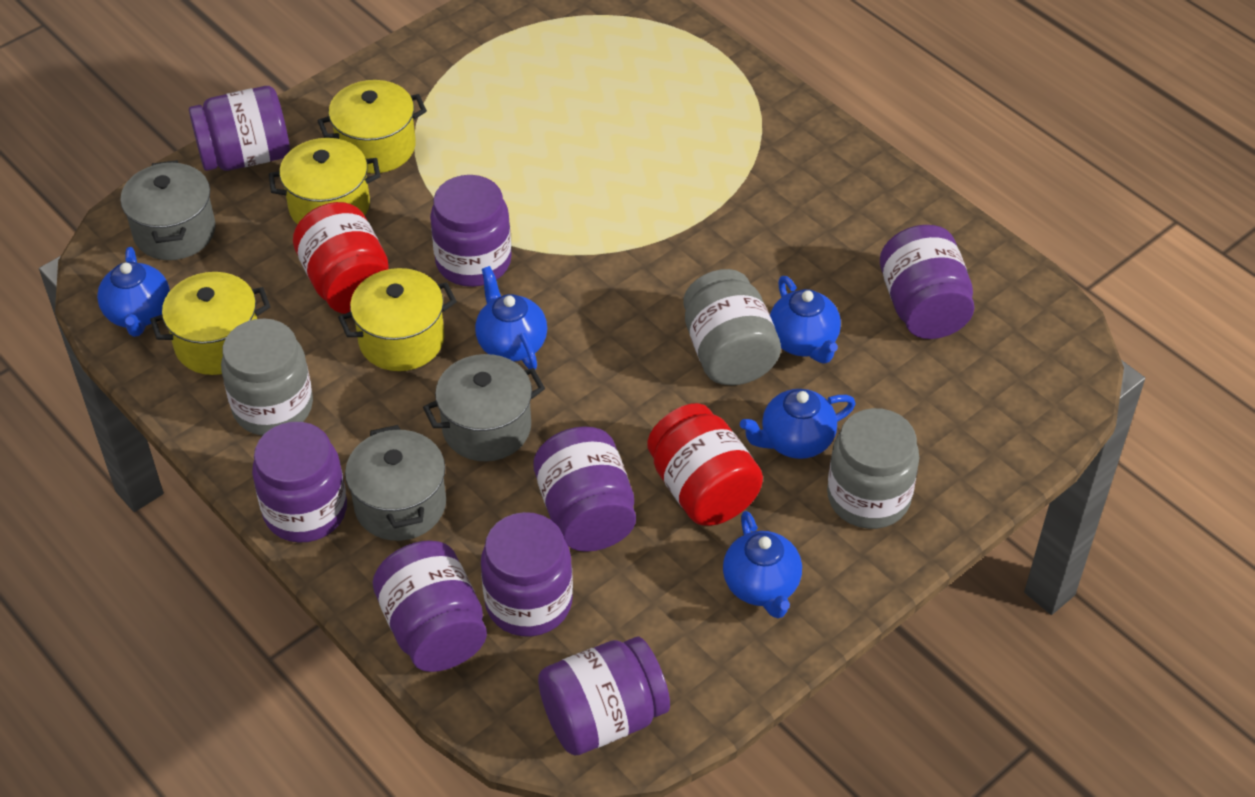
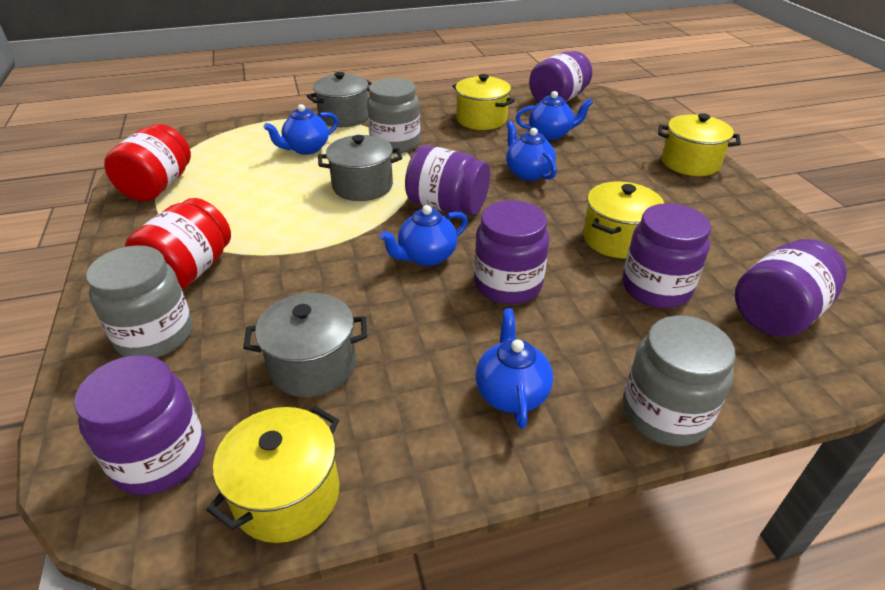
purple jar: [189,86,290,171] [252,422,347,543] [373,540,487,672] [430,175,512,287] [481,512,573,636] [533,426,636,552] [538,637,670,756] [880,225,975,339] = 8 -> [74,355,205,495] [405,145,490,215] [474,200,549,304] [529,51,592,103] [622,203,711,308] [735,239,847,337] = 6

